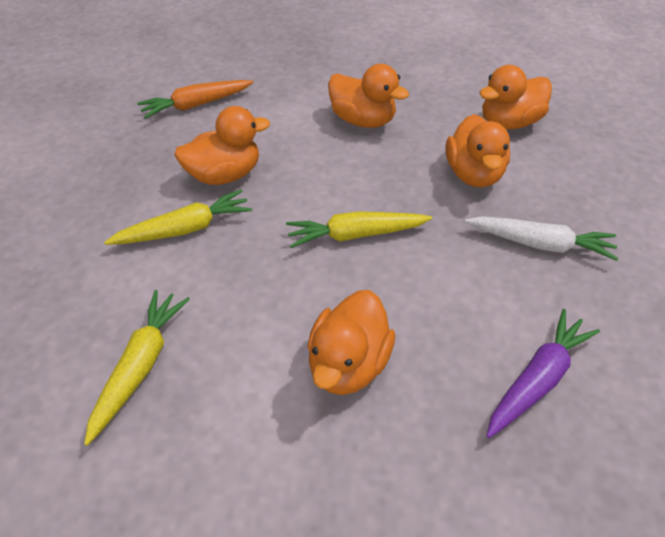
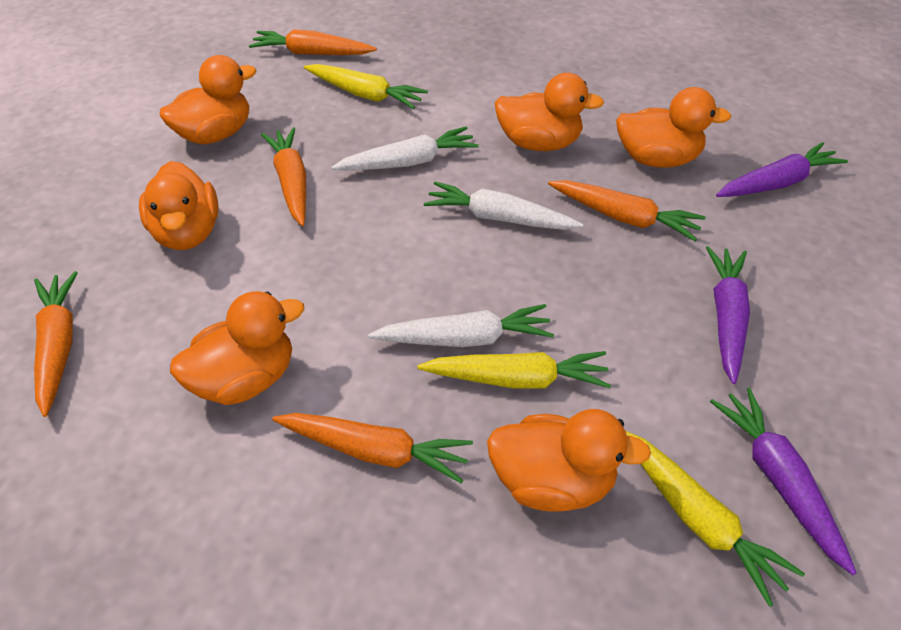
orange carrot: [137,80,253,119] = 1 -> [34,271,78,417] [249,29,377,55] [261,127,306,226] [272,413,473,483] [548,180,706,241] = 5
orange duck: [174,106,270,185] [307,290,395,395] [328,64,409,128] [446,114,510,188] [479,65,552,129] = 5 -> [139,161,219,250] [160,55,256,144] [170,291,304,405] [487,409,651,512] [495,73,604,151] [616,87,731,167] = 6
purple carrot: [487,309,600,438] = 1 -> [706,246,750,384] [710,388,857,575] [716,142,848,197] = 3
white carrot: [464,216,618,261] = 1 -> [331,126,479,171] [368,304,554,347] [424,182,583,230] = 3

